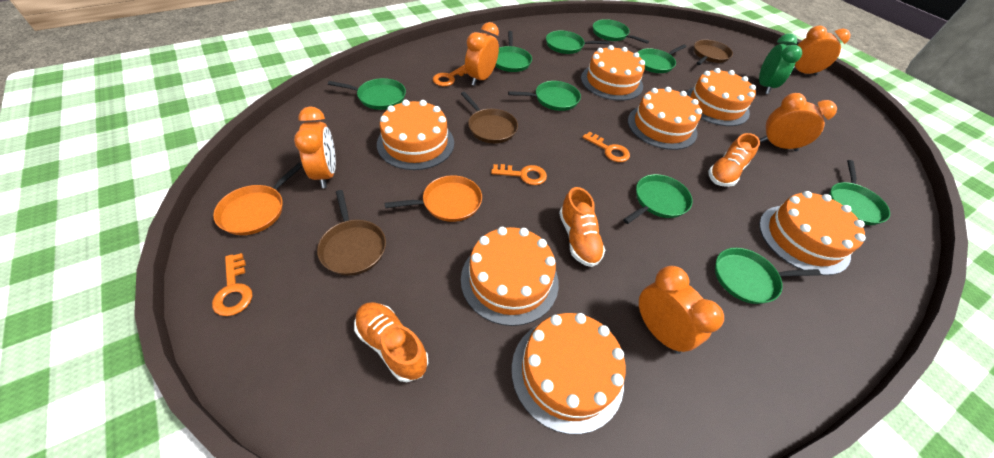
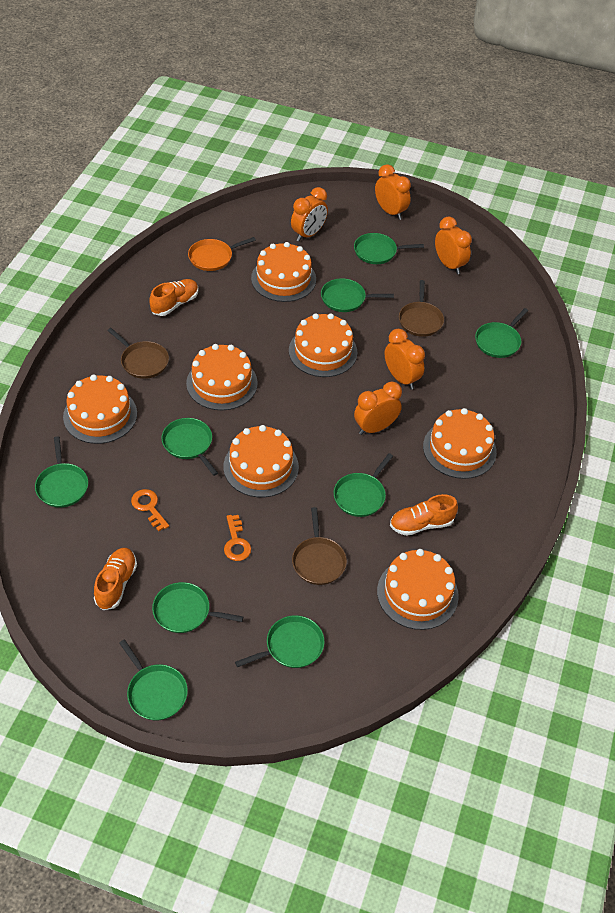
green clock: [759,34,802,94] = 1 -> none = 0
orange key: [212,253,252,316] [433,65,467,86] [491,164,547,185] [582,132,630,162] = 4 -> [131,489,169,531] [224,515,251,561] = 2
orange pan: [213,163,303,235] [384,175,482,222] = 2 -> [188,237,256,271] = 1

